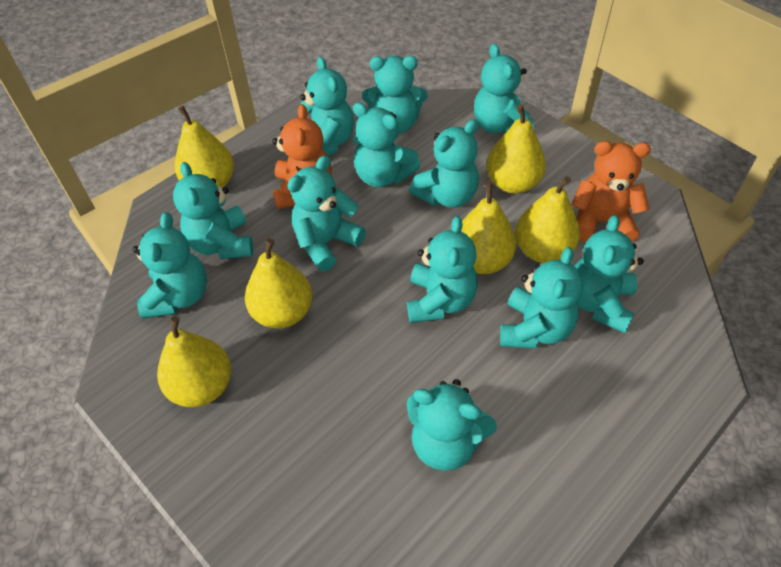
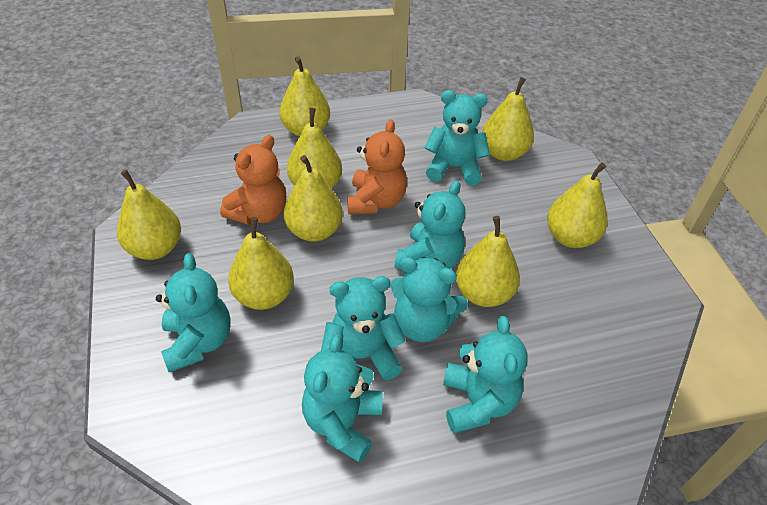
turquoise teddy bear: [132,212,207,319] [173,162,253,259] [287,156,366,271] [300,57,354,156] [353,102,420,188] [362,56,428,134] [407,216,478,323] [407,379,497,471] [409,120,479,208] [474,43,534,135] [500,247,583,348] [575,215,644,333] = 12 -> [156,253,231,372] [302,334,383,463] [321,276,406,380] [390,257,468,342] [395,180,466,270] [425,90,490,186] [443,316,528,434] = 7
yellow pear: [157,316,231,407] [175,105,234,188] [245,238,312,328] [461,182,516,274] [486,105,546,194] [515,176,580,263] = 6 -> [117,170,181,260] [228,217,294,310] [279,56,330,136] [284,155,343,242] [287,108,342,189] [456,216,520,307] [482,77,534,161] [547,163,607,248] = 8

